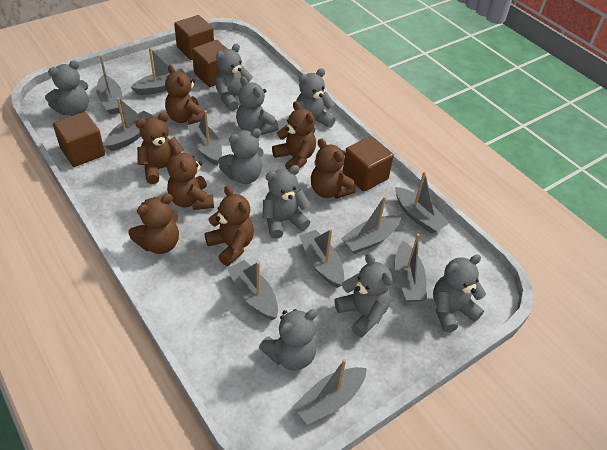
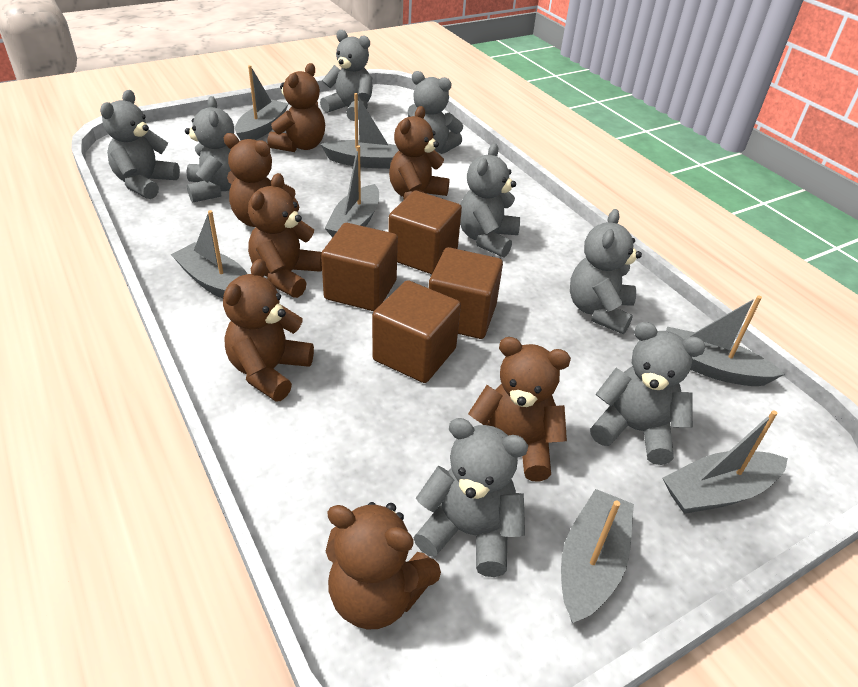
grey boat: [96,55,123,115] [105,97,155,151] [130,48,186,95] [187,110,222,166] [227,260,278,320] [293,359,367,425] [299,229,344,288] [341,196,401,254] [395,171,449,234] [395,234,427,302] = 10 -> [171,210,247,299] [235,65,288,140] [320,93,399,169] [325,145,379,238] [561,489,634,623] [663,410,788,514] [666,295,785,386] = 7
grey teddy bear: [45,60,89,116] [215,44,253,111] [218,128,264,184] [236,76,279,135] [259,309,318,371] [263,165,311,239] [296,68,335,133] [335,254,392,337] [433,254,486,332] = 9 -> [100,90,180,199] [185,96,234,203] [320,30,373,121] [408,71,463,154] [413,418,528,577] [460,143,520,257] [570,209,642,334] [590,322,706,465] = 8

